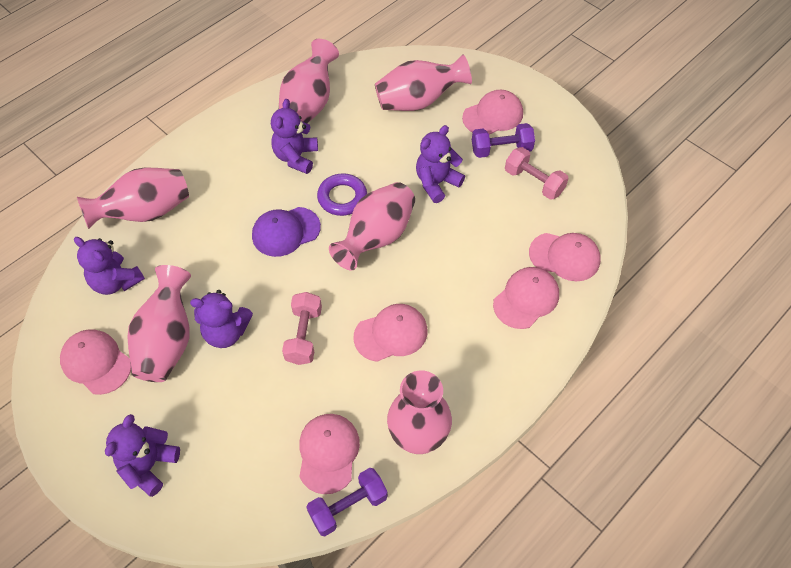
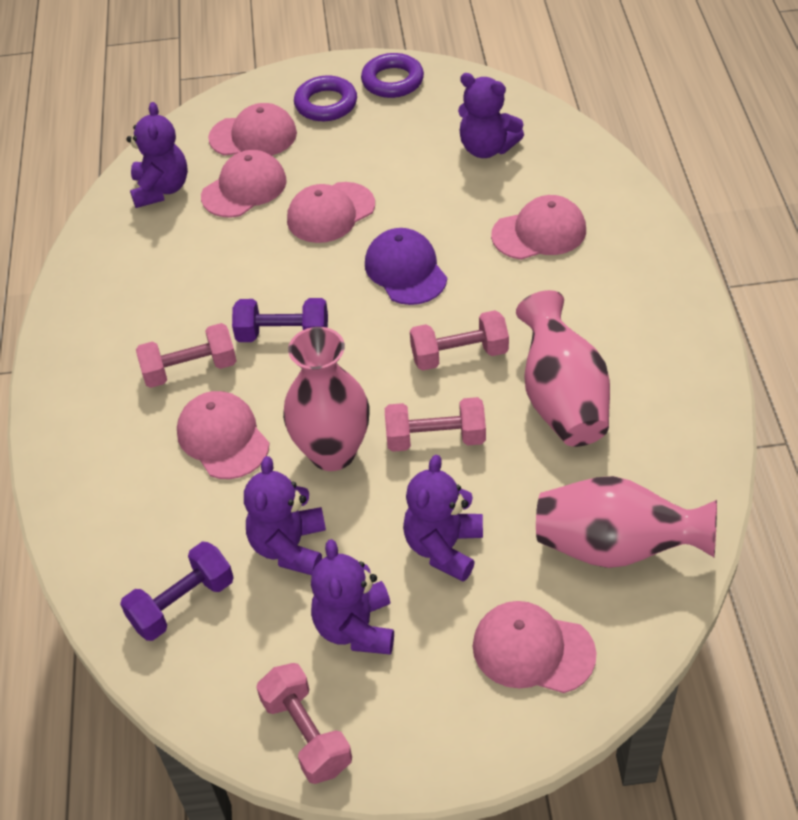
pink dumbbell: [282,292,322,365] [505,147,569,200] = 2 -> [136,323,237,388] [256,663,352,784] [385,397,486,452] [410,310,509,370] = 4
pink vase: [77,168,189,229] [127,265,191,382] [279,39,339,124] [329,182,415,270] [375,54,472,111] [387,370,452,454] = 6 -> [283,327,369,471] [516,290,610,447] [536,476,717,568] = 3
purple ring: [317,173,367,216] = 1 -> [294,75,357,121] [361,53,424,98] = 2

